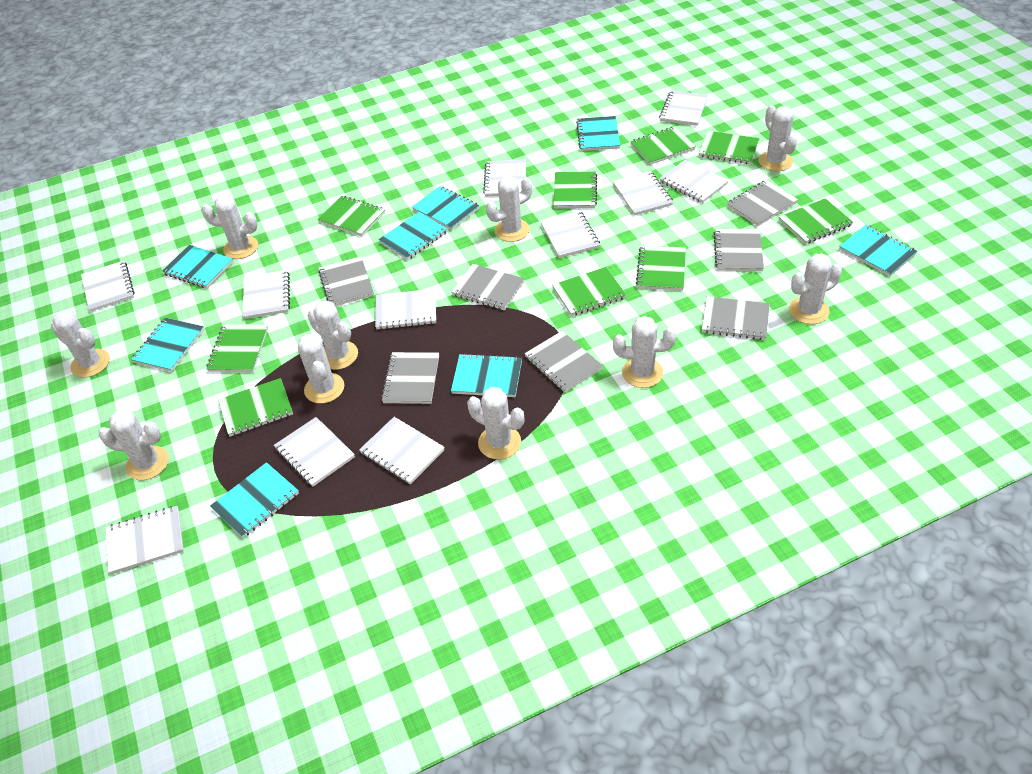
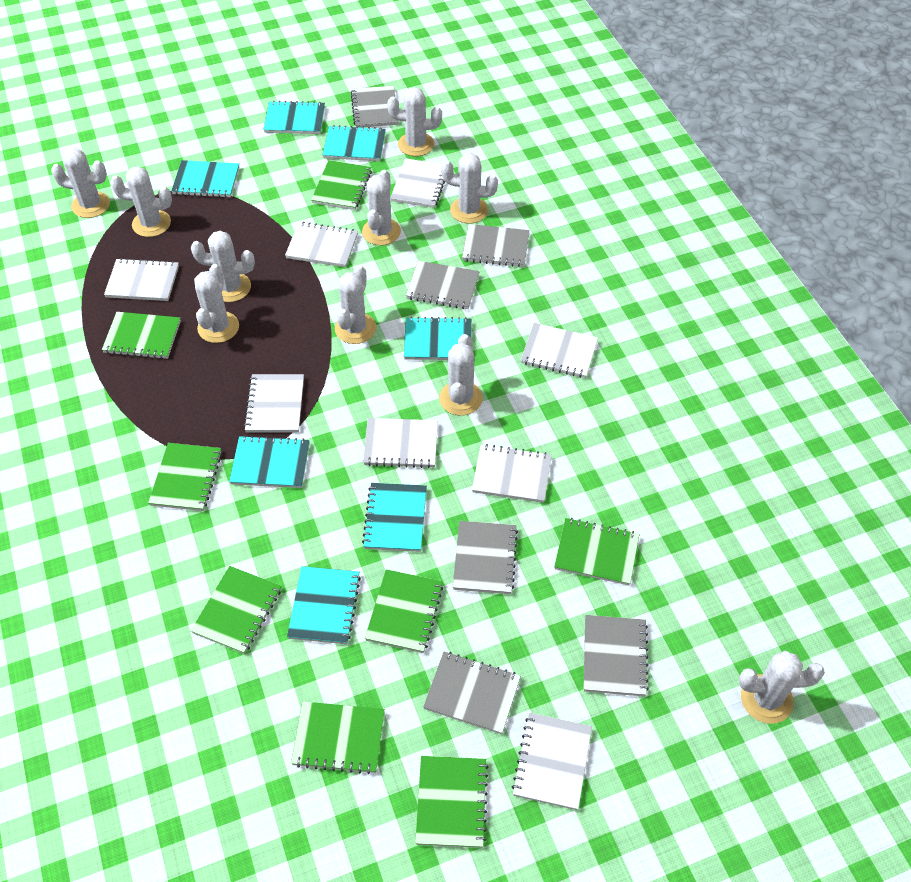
green notebook: [207,324,268,372] [218,378,293,437] [317,196,385,237] [552,267,626,316] [553,171,597,209] [630,127,696,165] [636,246,686,291] [698,131,759,164] [779,198,853,244] = 9 -> [102,312,181,359] [148,443,222,511] [191,566,281,654] [291,702,385,774] [311,160,372,210] [365,569,444,653] [415,756,488,848] [554,518,640,585] = 8
grey notebook: [318,256,374,306] [381,352,439,404] [452,264,525,310] [525,331,603,393] [702,296,770,340] [714,229,764,271] [727,180,798,226] = 7 -> [351,86,399,128] [406,261,480,309] [423,652,521,734] [453,521,518,594] [462,224,530,267] [583,615,649,697] = 6
turquoise notebook: [131,318,204,372] [162,245,233,288] [210,462,299,538] [378,212,448,260] [412,186,479,230] [451,353,522,397] [576,116,620,151] [839,225,917,276] = 8 -> [171,160,239,198] [229,435,310,488] [263,101,325,134] [287,566,361,644] [322,125,386,161] [362,483,427,552] [404,317,472,360] = 7
white notebook: [81,261,135,312] [106,506,184,574] [243,270,290,319] [274,417,355,487] [359,417,445,484] [375,289,436,330] [483,160,526,197] [540,211,600,258] [613,171,673,215] [659,91,708,126] [659,159,729,203] = 11 -> [104,258,179,301] [244,374,304,433] [285,222,358,267] [363,418,438,468] [390,158,445,208] [472,444,552,503] [512,713,592,810] [521,323,598,378] = 8

